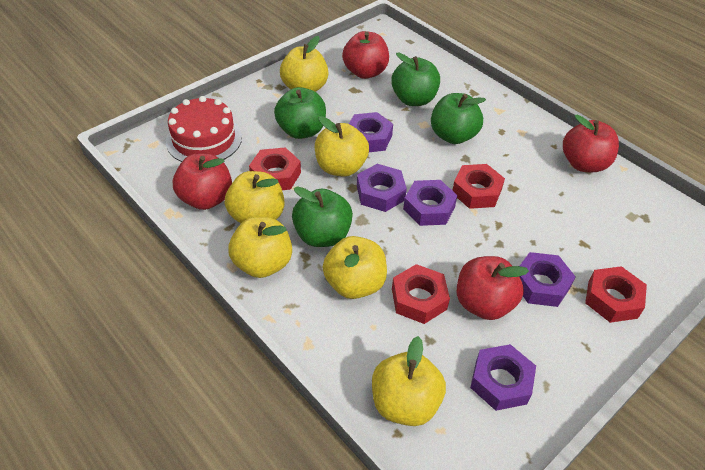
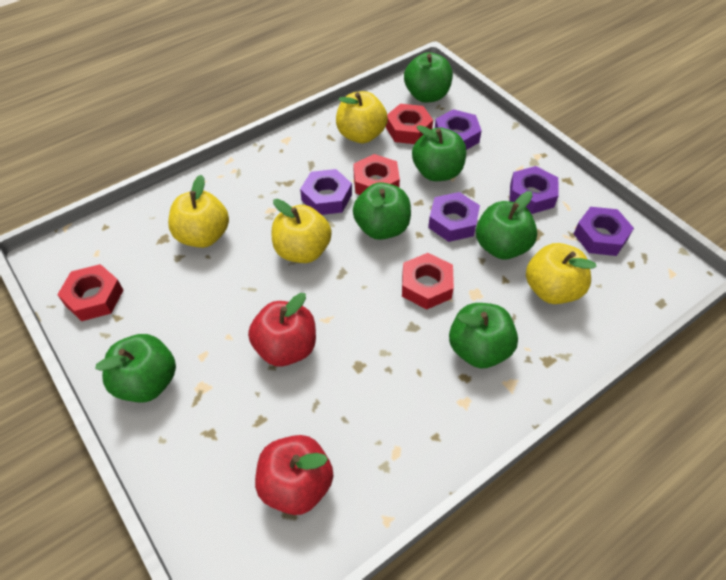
green apple: [274,87,326,139] [292,186,353,247] [391,53,440,106] [431,93,486,144] = 4 -> [95,334,176,403] [353,182,411,240] [404,52,453,103] [412,125,466,181] [449,303,518,369] [476,191,537,259] = 6
red apple: [173,153,232,210] [342,31,389,79] [457,256,529,320] [563,114,619,172] = 4 -> [248,293,316,367] [255,435,333,515] = 2
red cake: [166,96,242,162] = 1 -> none = 0
yellow apple: [225,171,285,223] [228,217,292,278] [280,36,329,92] [315,116,369,177] [323,236,387,299] [372,336,446,426] = 6 -> [168,175,229,248] [272,199,332,263] [336,91,388,143] [526,243,597,304] = 4

